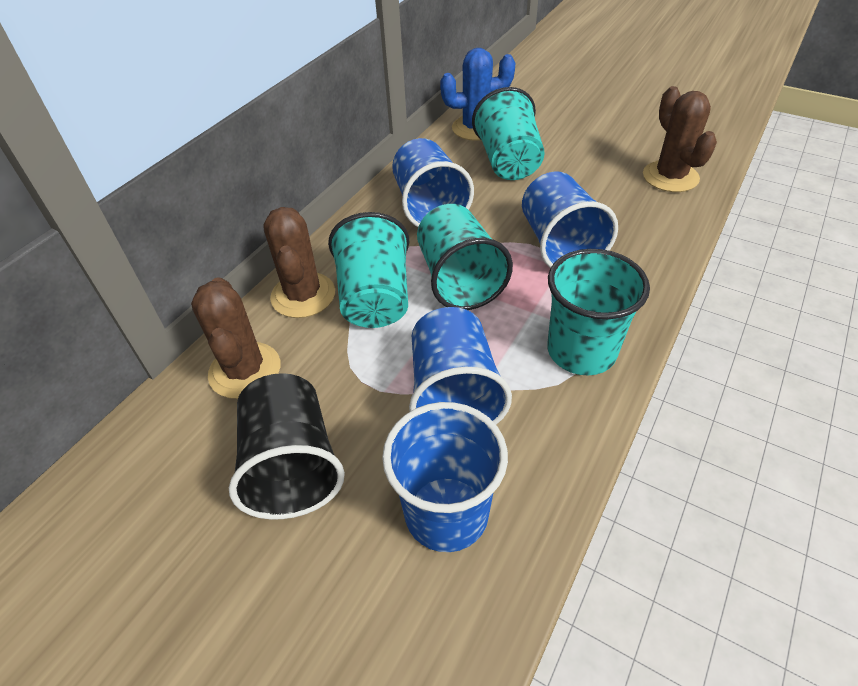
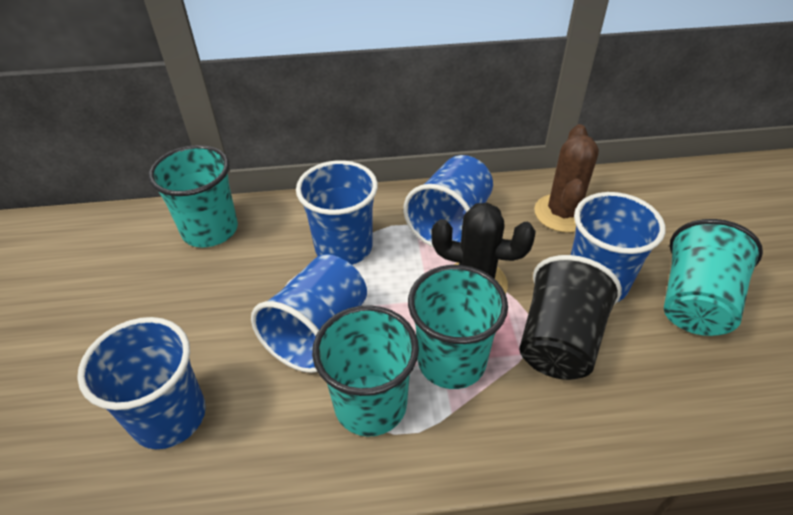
black cactus: none = 0 -> [431,203,536,294] = 1
blue cactus: [440,48,515,141] = 1 -> none = 0
blue cup: [382,402,508,552] [392,138,474,227] [409,307,512,425] [522,171,618,268] = 4 -> [77,317,206,449] [251,254,367,373] [296,160,378,265] [403,155,493,247] [571,192,665,302] = 5
brown cactus: [191,277,280,399] [263,207,335,318] [643,86,717,192] = 3 -> [534,124,599,233] = 1

